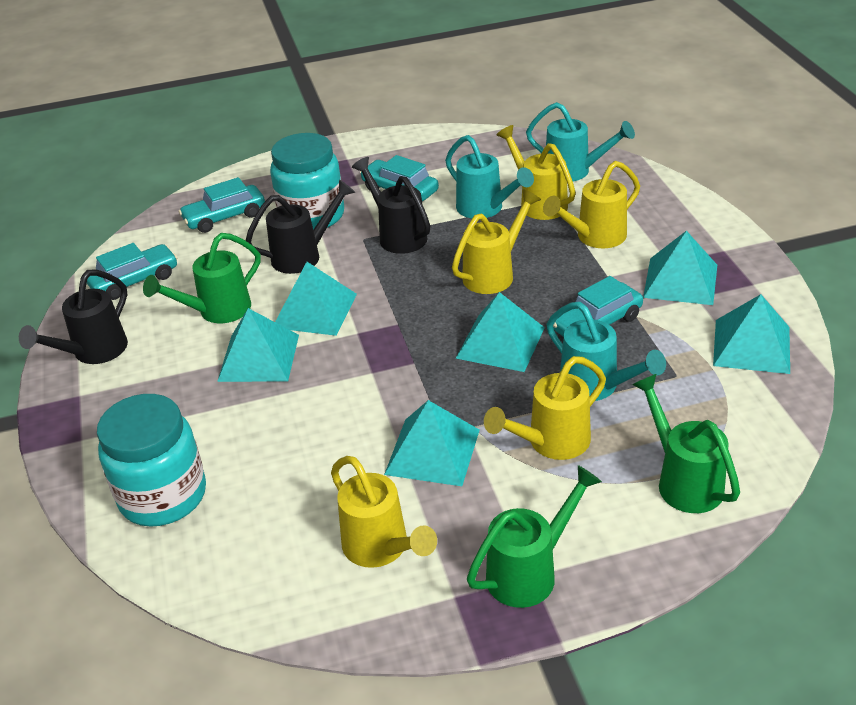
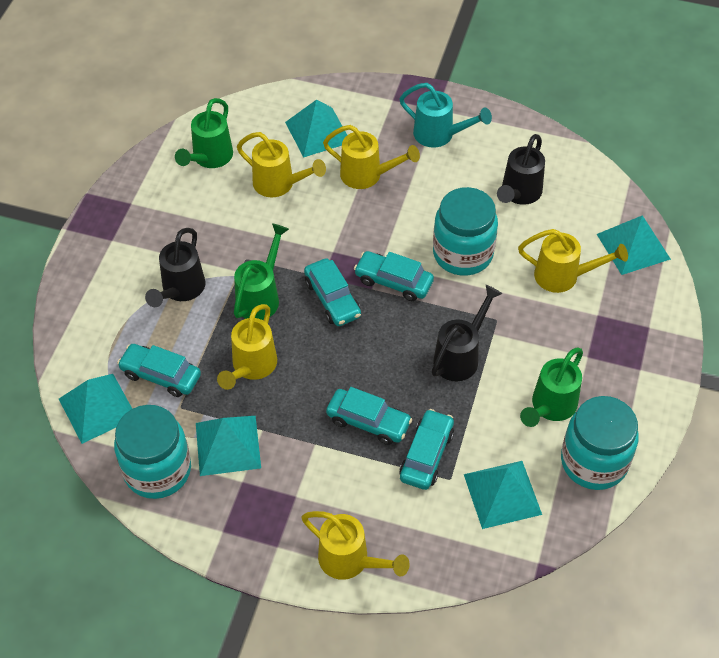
turquoise car: [87,243,178,300] [179,177,265,233] [360,155,439,201] [553,276,643,337] = 4 -> [117,344,201,397] [304,258,361,326] [326,387,413,445] [354,251,434,301] [399,409,454,490] = 5
turquoise jar: [97,394,206,527] [270,133,344,229] = 2 -> [114,405,191,499] [433,187,498,276] [561,396,639,490] = 3
turquoise pyramid: [217,308,299,382] [275,262,357,336] [384,400,480,486] [456,292,545,372] [643,231,717,305] [713,294,790,374] = 6 -> [59,374,132,444] [196,416,261,476] [285,100,347,158] [464,461,542,529] [597,215,671,275] = 5
turquoise watering can: [445,135,534,219] [526,102,635,181] [547,302,666,401] = 3 -> [399,83,492,148] = 1

